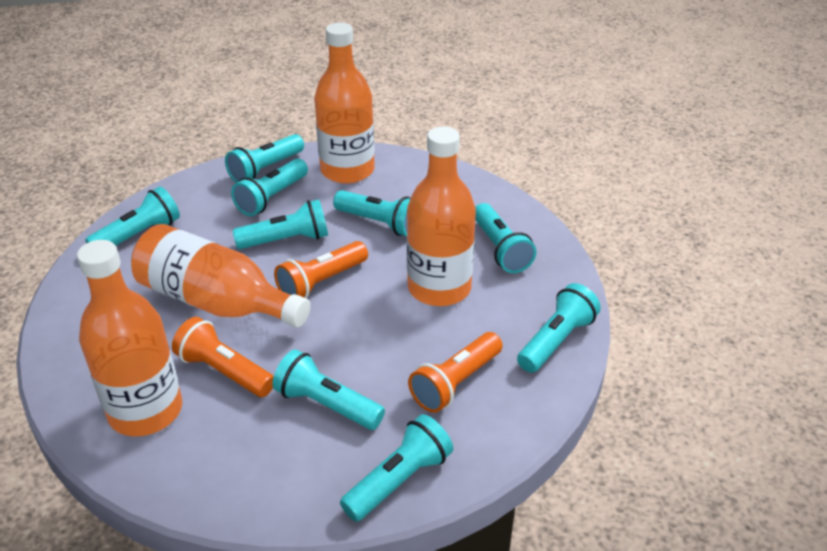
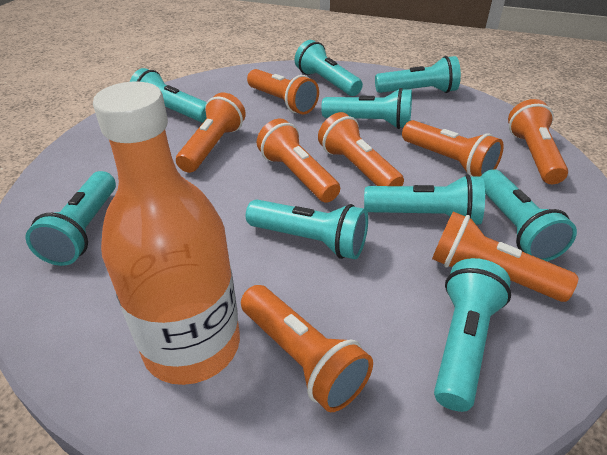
orange bottle: [77,240,182,436] [131,224,311,328] [314,22,375,184] [407,126,476,306] = 4 -> [93,82,240,385] = 1
orange flashlight: [172,317,274,397] [274,241,368,298] [408,332,503,413] = 3 -> [176,92,246,173] [241,285,373,412] [247,69,319,114] [257,119,340,203] [318,112,404,186] [402,120,504,177] [432,212,578,302] [508,99,568,184] = 8

